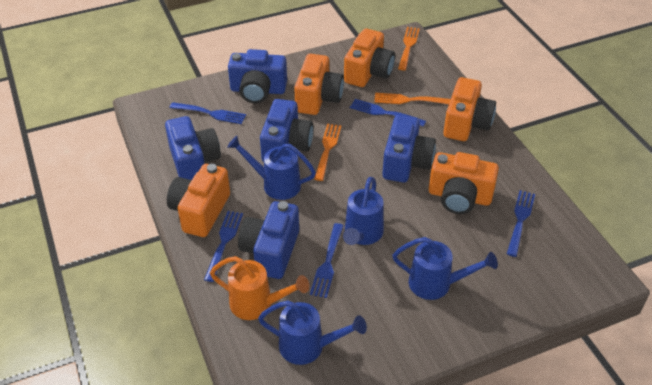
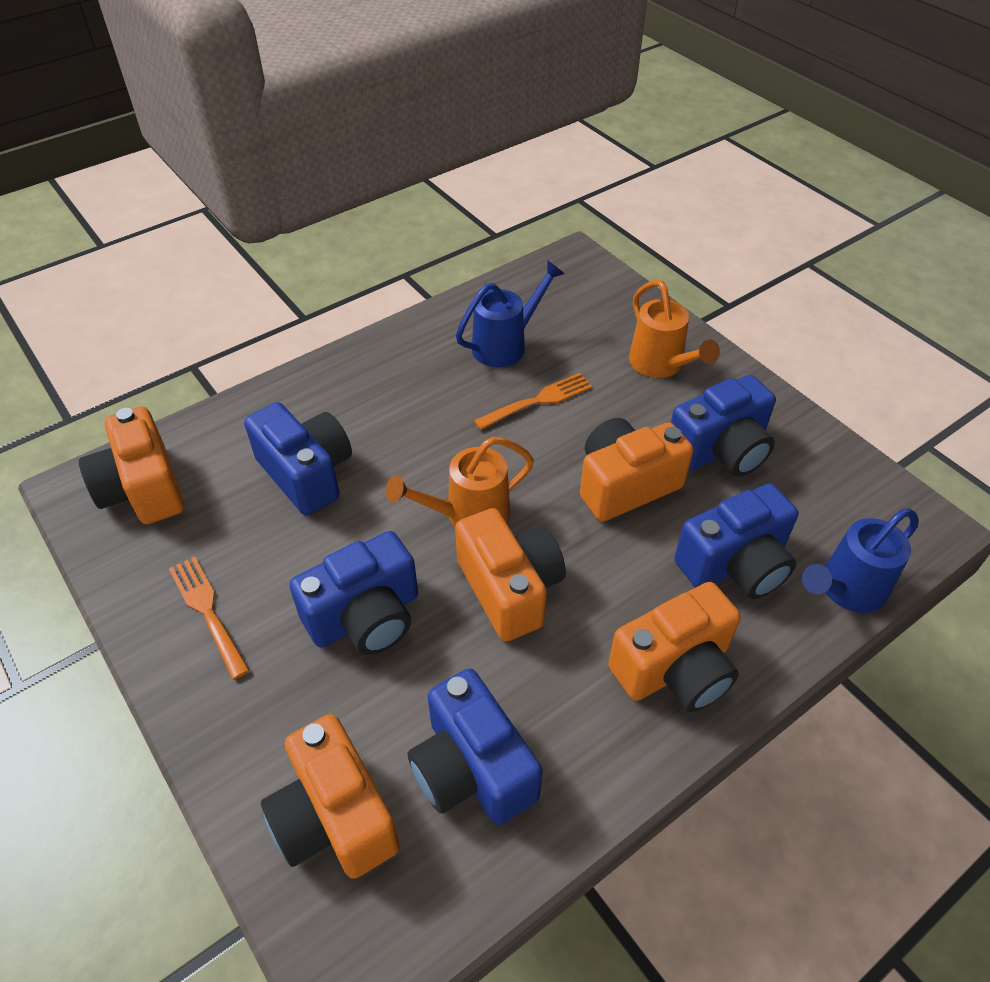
blue fork: [169,102,246,124] [204,211,243,282] [310,223,344,298] [350,99,426,127] [507,190,535,257] = 5 -> none = 0
blue watering can: [227,136,316,200] [258,301,367,365] [343,177,384,245] [392,237,498,300] = 4 -> [456,261,564,367] [802,509,919,613] = 2
orange fork: [314,124,341,181] [374,93,451,104] [398,27,420,71] = 3 -> [169,556,250,680] [474,373,592,430] = 2
orange watering can: [210,256,309,320] = 1 -> [386,436,534,527] [629,280,720,378] = 2

